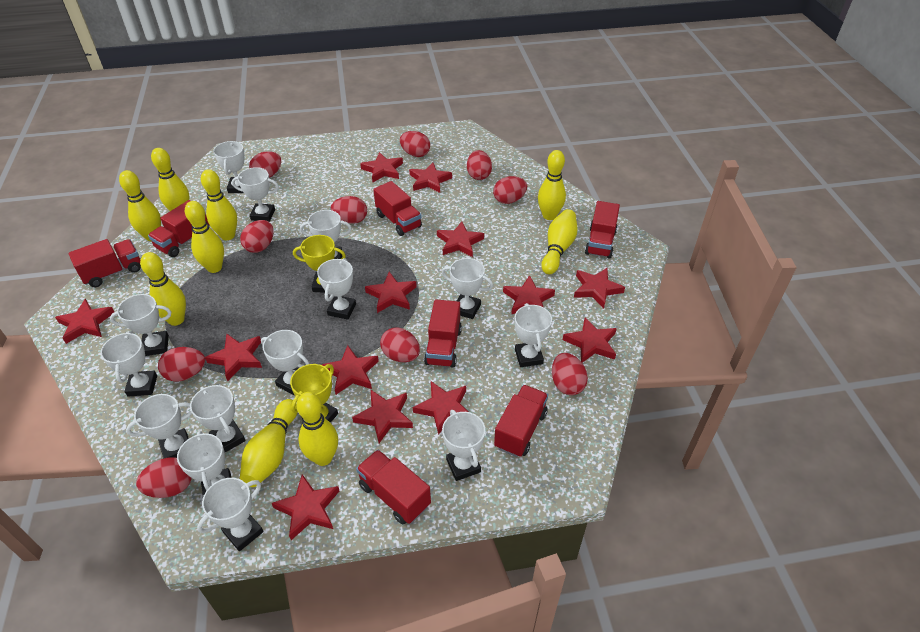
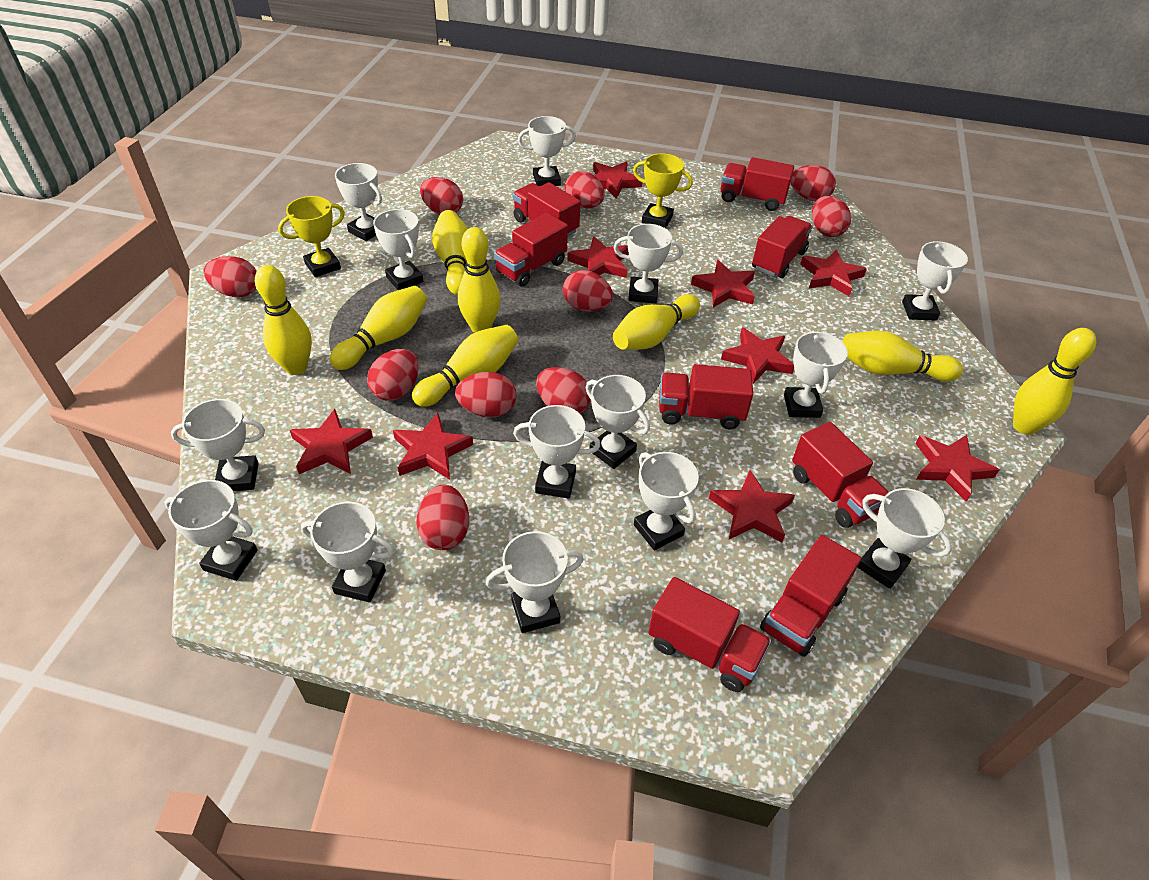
red star: [55,299,114,344] [205,334,262,381] [272,474,339,540] [322,345,379,395] [352,390,413,443] [360,152,403,182] [365,272,417,313] [409,162,452,193] [413,381,468,435] [437,222,484,257] [503,275,555,315] [563,317,617,363] [574,268,625,308] = 13 -> [290,409,373,474] [393,413,473,480] [567,236,629,278] [593,161,643,199] [691,260,755,308] [709,470,795,543] [721,327,794,384] [800,249,867,296] [915,435,999,502] = 9
red truck: [69,239,141,287] [148,200,209,257] [356,450,431,525] [373,181,422,236] [424,299,462,368] [494,385,548,457] [585,201,620,259] = 7 -> [494,213,568,287] [513,182,580,236] [648,577,772,692] [659,364,753,430] [721,157,794,211] [752,216,812,278] [760,535,861,657] [792,422,889,528] = 8
yellow bowling pin: [119,170,161,241] [140,252,186,326] [151,148,190,211] [185,201,224,273] [201,169,237,240] [240,399,297,487] [296,392,338,466] [538,150,566,220] [541,209,578,274] = 9 -> [255,265,312,375] [330,286,427,370] [412,325,518,407] [432,210,468,295] [458,227,500,333] [613,294,700,350] [842,331,963,381] [1013,328,1096,435] = 8

